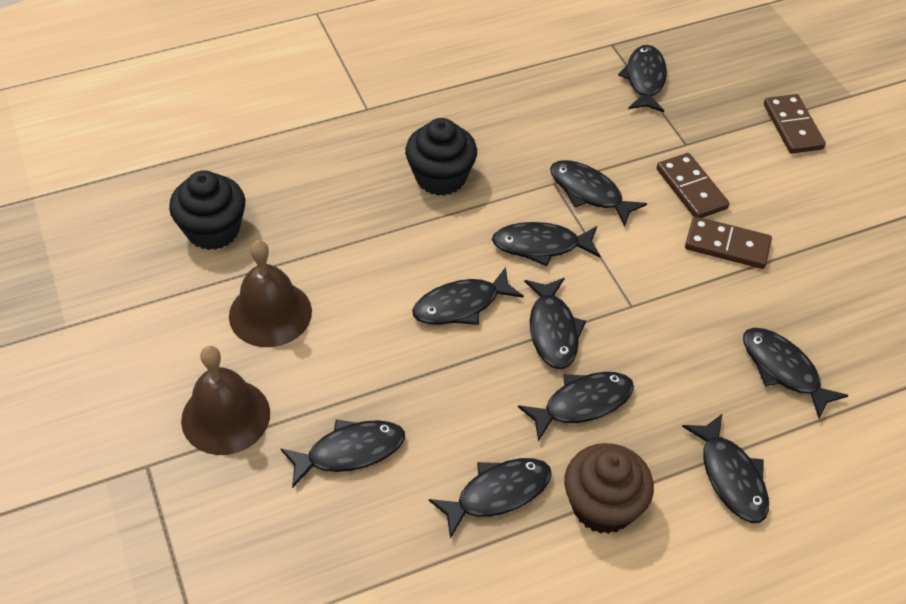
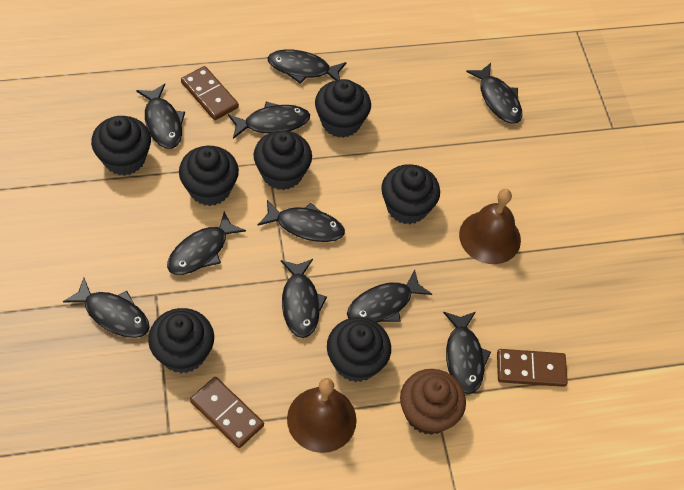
black cupcake: [169,170,245,250] [405,118,477,196] = 2 -> [91,116,151,176] [148,308,214,373] [179,146,239,206] [253,131,312,190] [315,79,371,138] [327,317,391,382] [381,164,440,224] = 7

